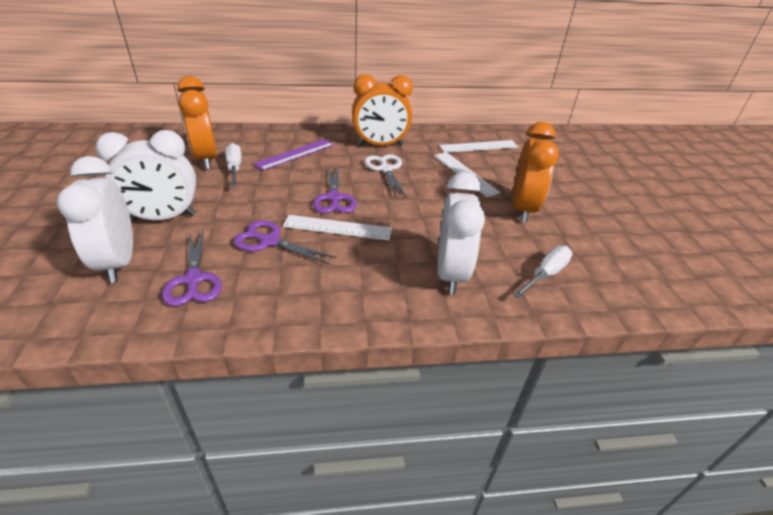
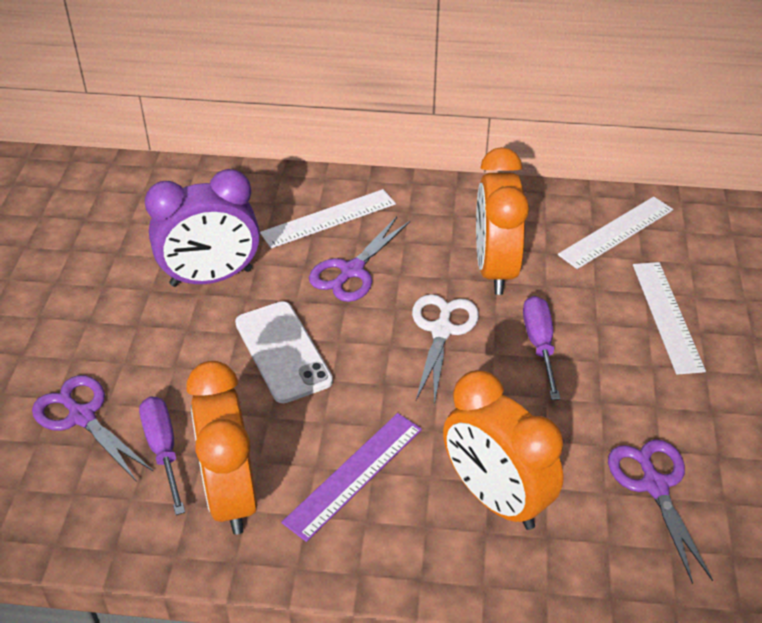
purple clock: none = 0 -> [145,169,260,287] = 1
purple screwdriver: none = 0 -> [139,396,185,515] [523,296,560,400] = 2
white clock: [57,156,133,283] [95,130,196,221] [437,172,485,295] = 3 -> none = 0
white phone: none = 0 -> [235,301,333,403] = 1
white screwdriver: [225,143,241,187] [513,246,573,299] = 2 -> none = 0

